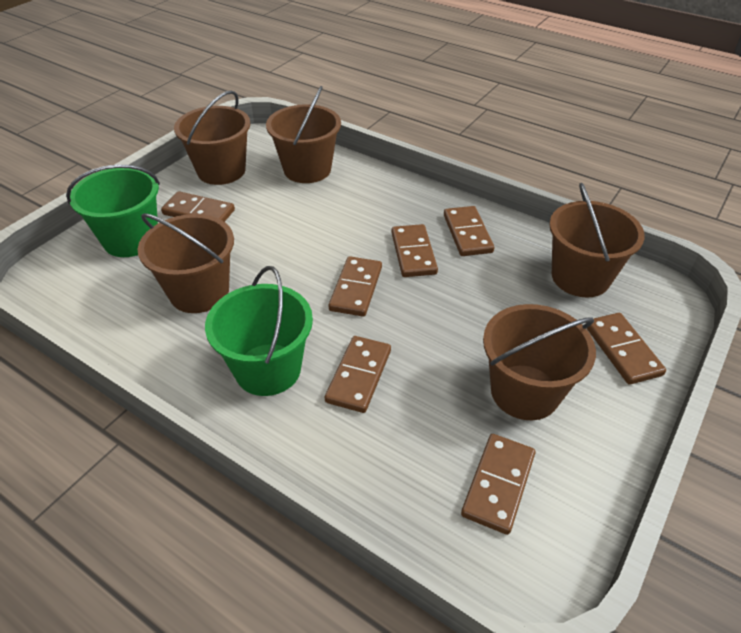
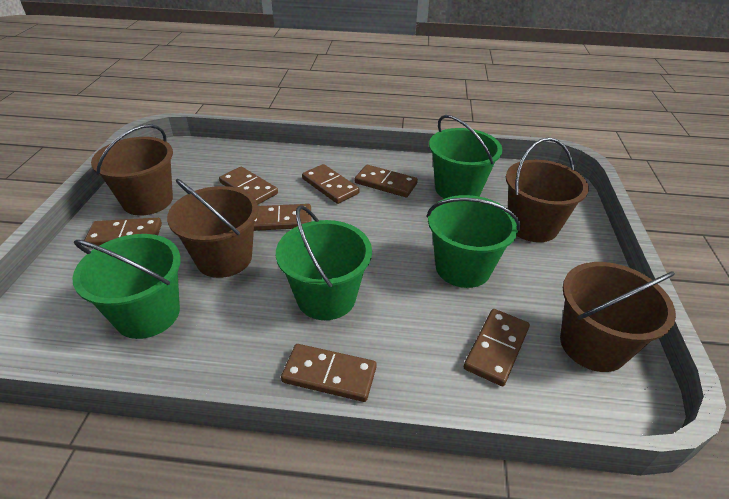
brown bucket: [138,213,234,313] [174,90,250,185] [266,86,341,183] [483,304,596,420] [549,183,645,297] = 5 -> [91,124,173,216] [167,179,258,278] [506,138,589,242] [560,262,676,372] = 4
green bucket: [66,165,160,257] [205,266,313,396] = 2 -> [72,234,181,339] [276,205,372,320] [427,195,521,288] [429,115,502,199] = 4

